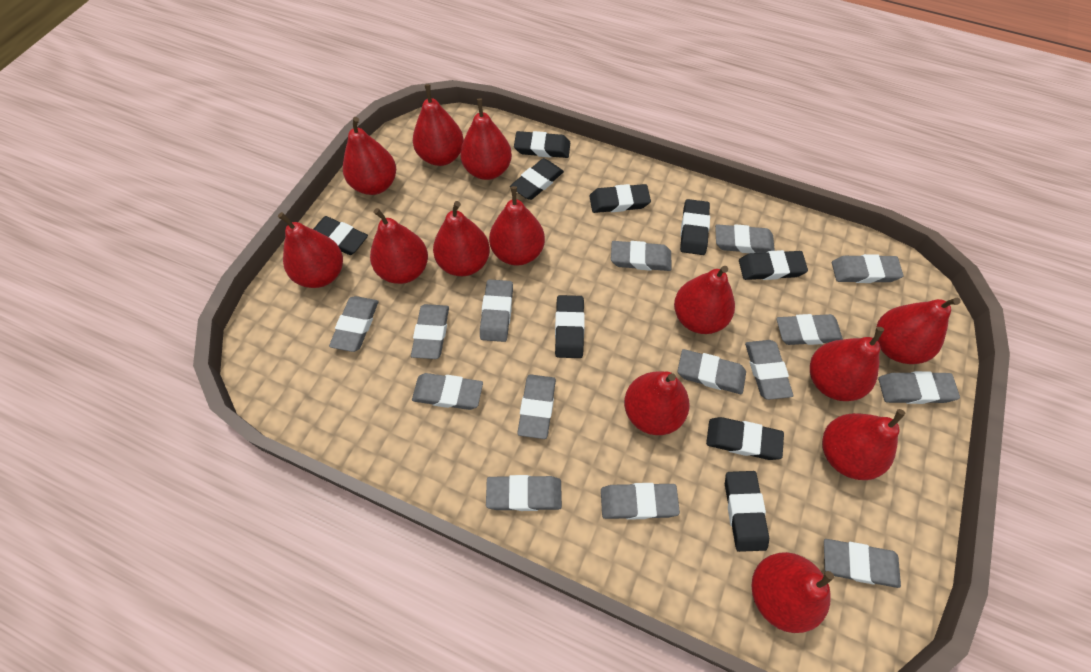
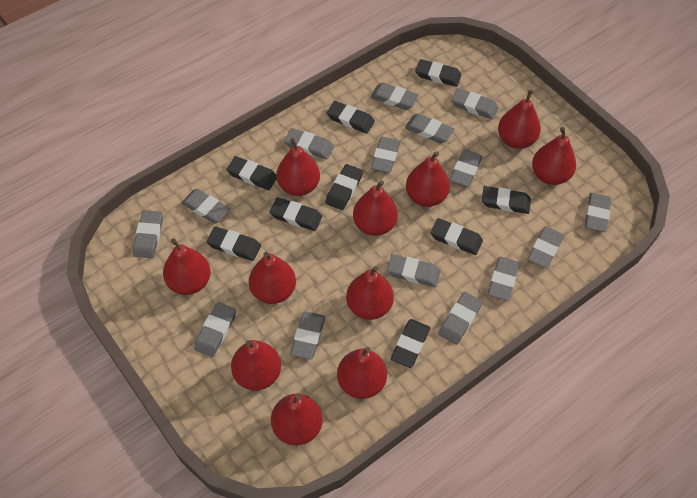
red pear: [278,212,343,288] [343,117,396,195] [370,208,428,284] [413,84,464,166] [433,201,490,276] [460,98,512,180] [489,186,545,266] [624,371,690,435] [674,266,735,334] [752,552,834,633] [810,327,884,401] [822,409,906,480] [876,298,961,364] = 13 -> [163,238,211,295] [231,340,281,391] [249,252,296,304] [271,394,323,445] [276,138,320,196] [337,347,387,399] [346,266,394,320] [353,180,398,236] [406,151,450,207] [498,89,541,149] [532,127,576,185] = 11

